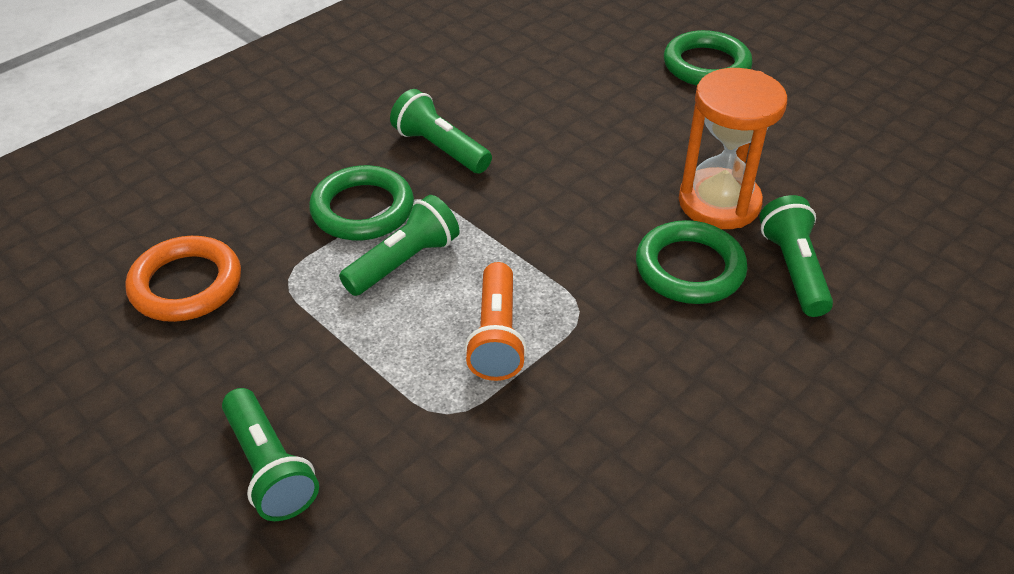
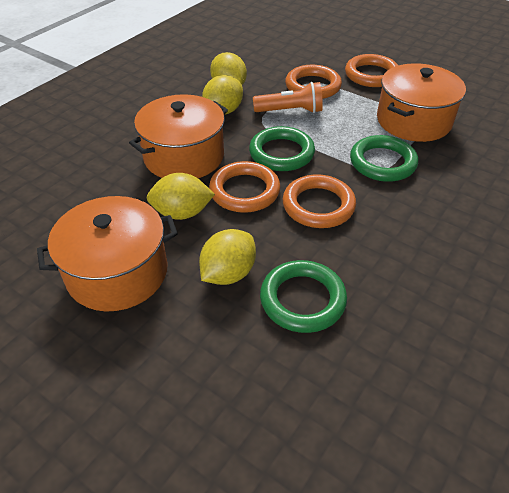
green flashlight: [222,388,319,521] [339,195,460,296] [390,89,492,173] [759,195,833,317] = 4 -> none = 0
orange hourglass: [679,68,787,229] = 1 -> none = 0
orange pot: none = 0 -> [37,196,178,312] [129,94,228,178] [377,63,466,142] = 3
orange ring: [125,236,241,322] = 1 -> [209,161,280,213] [282,174,356,228] [285,65,342,99] [345,54,398,87] = 4
yellow lemon: none = 0 -> [147,173,215,220] [199,229,256,285] [202,75,243,115] [210,52,247,85] = 4

